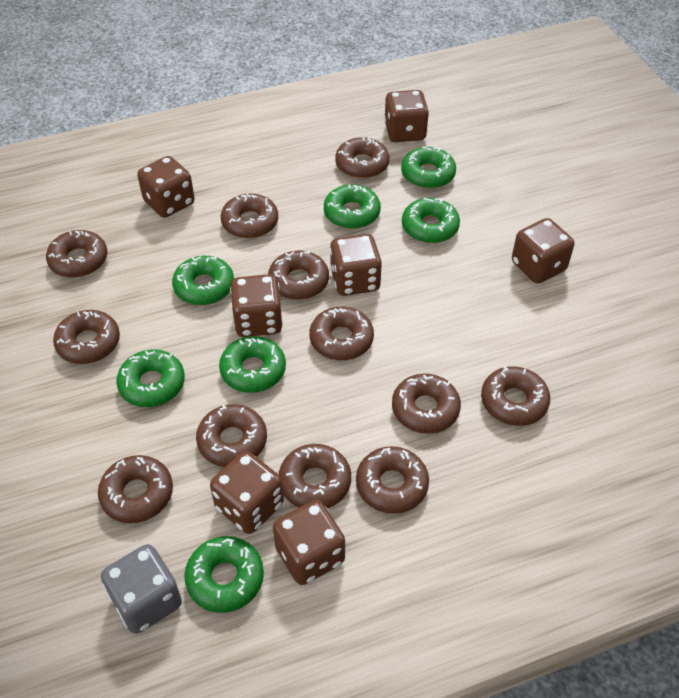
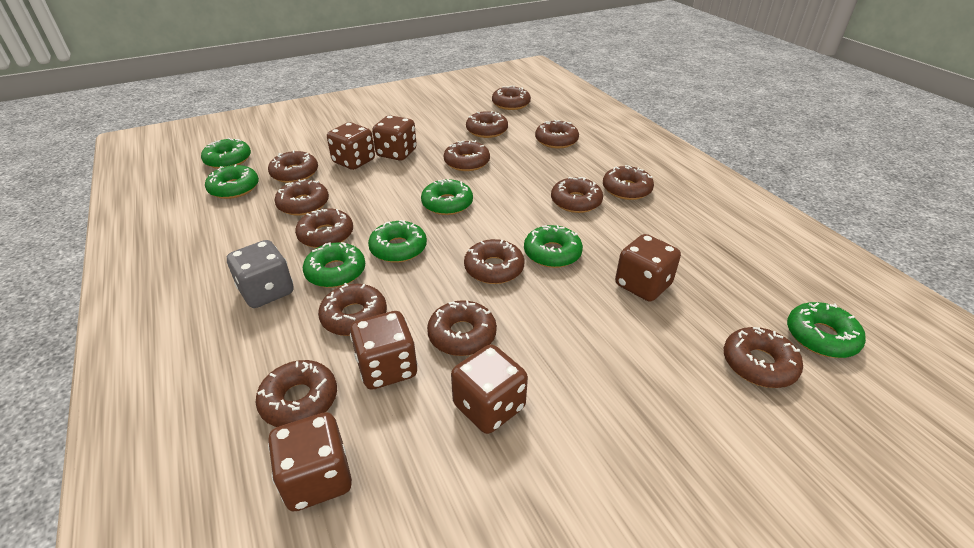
brown dice: [137,156,195,218] [210,451,284,534] [230,274,283,337] [273,500,345,585] [330,234,382,296] [384,90,429,142] [512,218,574,284] = 7 -> [268,412,352,511] [327,122,375,170] [350,311,418,390] [372,115,417,161] [451,344,528,434] [615,234,681,302] = 6
brown donut: [46,230,108,278] [53,310,120,364] [98,455,173,523] [196,404,267,467] [221,193,278,238] [268,250,329,300] [279,444,351,508] [310,307,374,360] [335,137,390,179] [356,446,429,514] [392,374,461,434] [481,366,550,426] = 12 -> [256,360,337,427] [268,150,318,183] [274,179,329,216] [295,208,353,248] [318,283,387,336] [427,300,497,356] [444,140,490,171] [464,239,524,284] [466,111,508,138] [492,86,531,110] [535,120,579,148] [551,177,603,213] [603,165,654,200] [724,327,803,388] = 14

